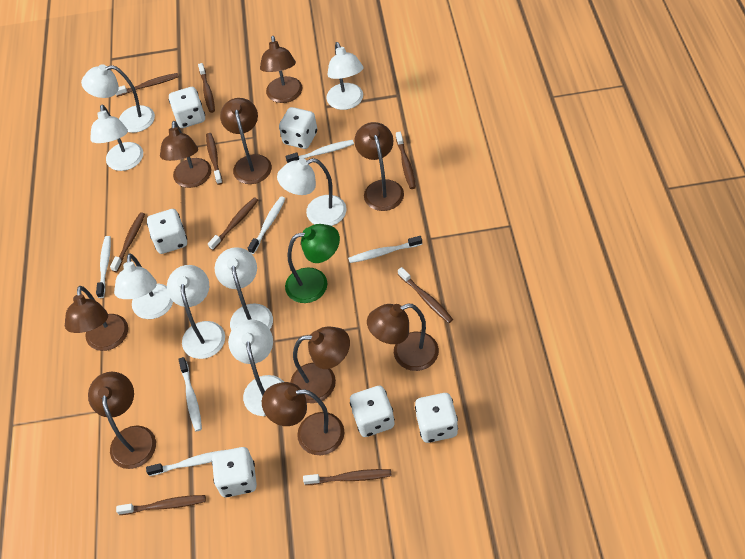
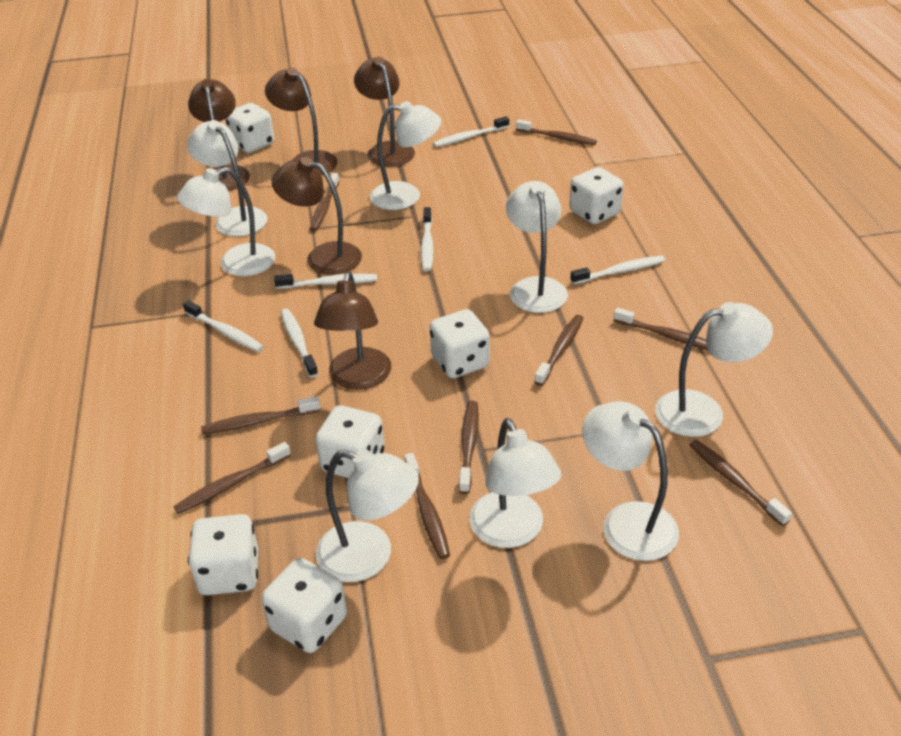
brown lamp: [65,286,128,351] [88,372,156,469] [160,121,212,188] [220,98,272,184] [260,36,302,103] [262,382,345,455] [290,327,350,403] [354,122,404,211] [367,304,439,371] = 9 -> [188,79,250,191] [265,67,338,175] [272,157,362,275] [314,272,391,390] [354,57,415,167] = 5
green lamp: [285,224,340,303] = 1 -> none = 0

